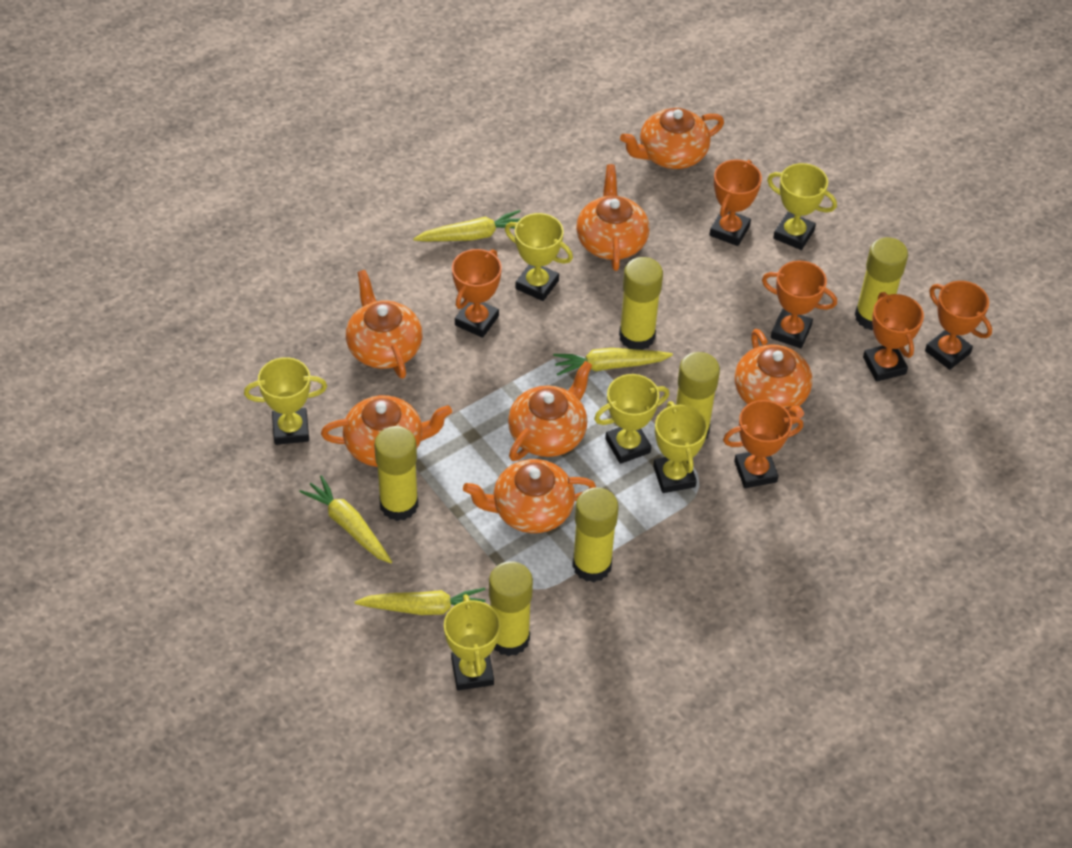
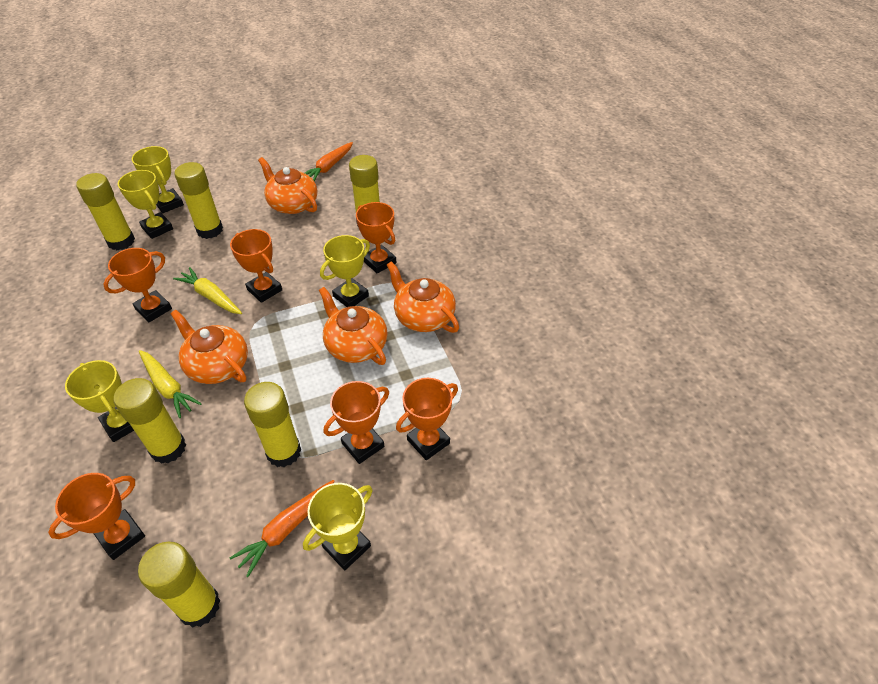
orange carrot: none = 0 -> [230,480,335,577] [305,142,353,181] = 2
orange teapot: [321,395,452,467] [346,270,422,379] [463,459,596,533] [508,361,592,461] [576,164,650,271] [620,108,724,169] [735,329,812,424] = 7 -> [171,310,248,384] [258,157,317,214] [319,287,388,365] [387,261,459,333] = 4
yellow carrot: [299,475,392,563] [355,588,486,615] [413,210,521,241] [553,348,673,376] = 4 -> [139,350,202,418] [173,267,242,314] = 2
yellow trophy: [244,357,327,445] [444,594,501,690] [505,213,573,301] [594,374,669,464] [653,401,708,493] [767,163,837,250] = 6 -> [65,360,134,442] [118,170,173,239] [132,146,184,213] [303,483,373,570] [320,235,370,307] = 5

